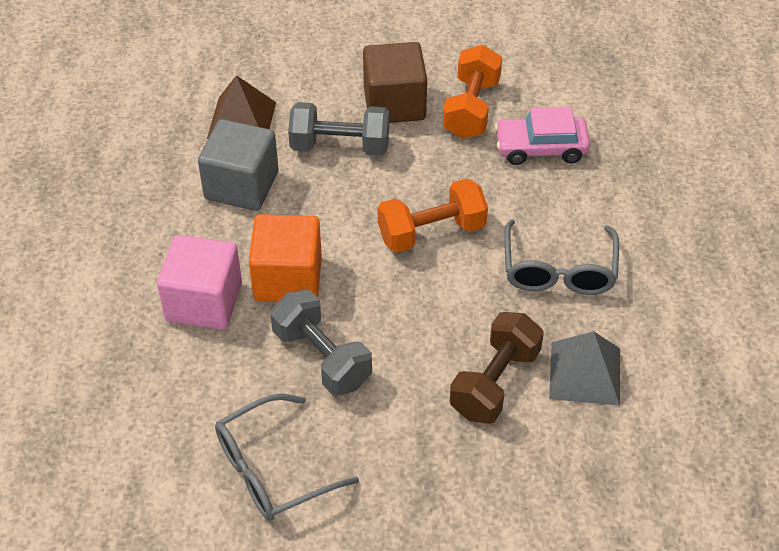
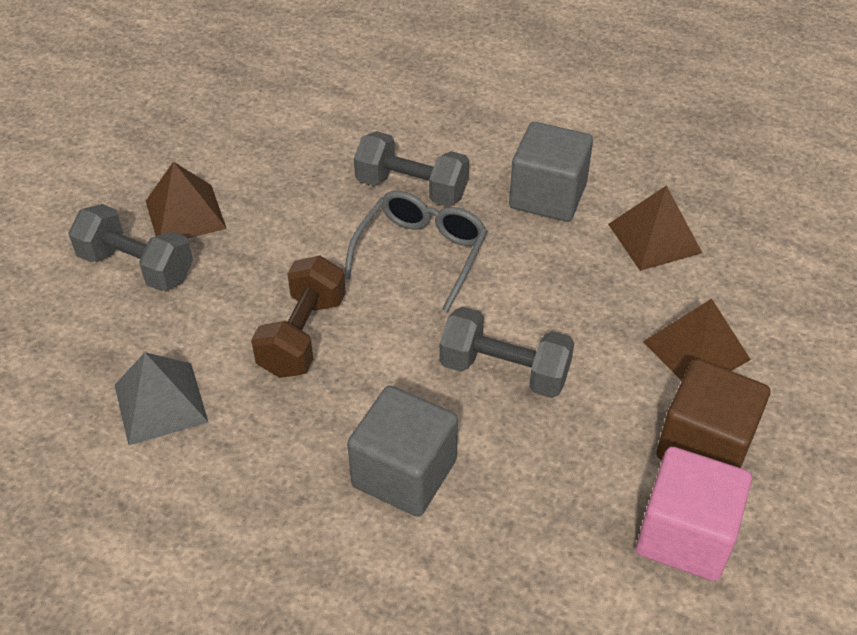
brown pyramid: [207,75,276,139] = 1 -> [146,162,227,239] [608,185,702,271] [643,299,751,381] = 3
grey cube: [198,119,278,211] = 1 -> [347,385,458,517] [509,122,593,222] = 2
grey dumbbell: [270,290,372,396] [288,102,389,156] = 2 -> [68,204,193,291] [354,131,469,206] [439,307,575,398] = 3
grey glasses: [215,393,359,521] [504,220,619,295] = 2 -> [344,191,487,312] = 1
orange cube: [249,214,322,302] = 1 -> none = 0
orange dumbbell: [378,178,488,253] [443,45,502,139] = 2 -> none = 0
pink car: [494,107,590,165] = 1 -> none = 0

